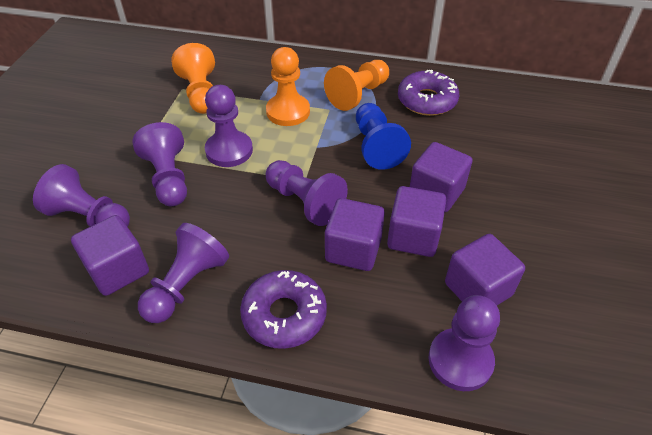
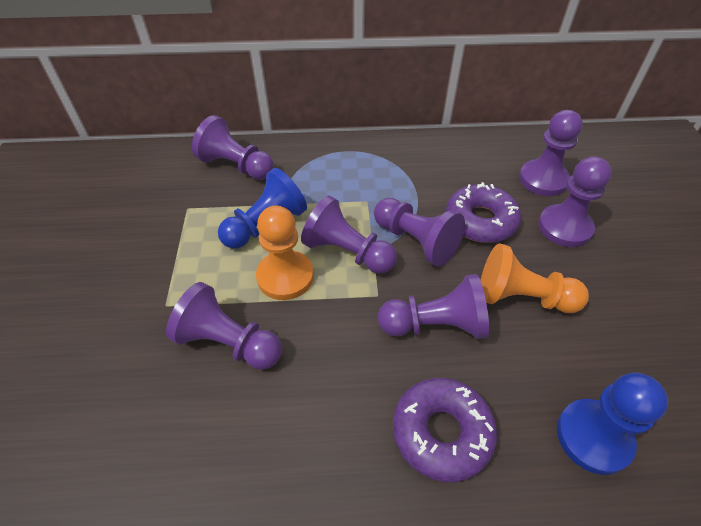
blue pawn: [356,103,411,170] = 1 -> [218,168,307,249] [557,372,668,475] = 2
orange pawn: [171,43,215,114] [266,47,310,126] [324,60,389,111] = 3 -> [256,206,314,300] [480,244,589,313] = 2
purple cube: [71,215,149,296] [325,198,385,271] [387,186,446,257] [410,142,472,212] [445,234,525,305] = 5 -> none = 0
purple pawn: [33,164,130,227] [132,122,187,206] [138,223,229,323] [205,85,253,167] [266,160,348,226] [429,295,500,391] = 6 -> [166,282,282,370] [192,115,274,180] [301,195,397,274] [374,198,465,266] [378,274,489,339] [519,110,583,196] [538,156,612,247] = 7

